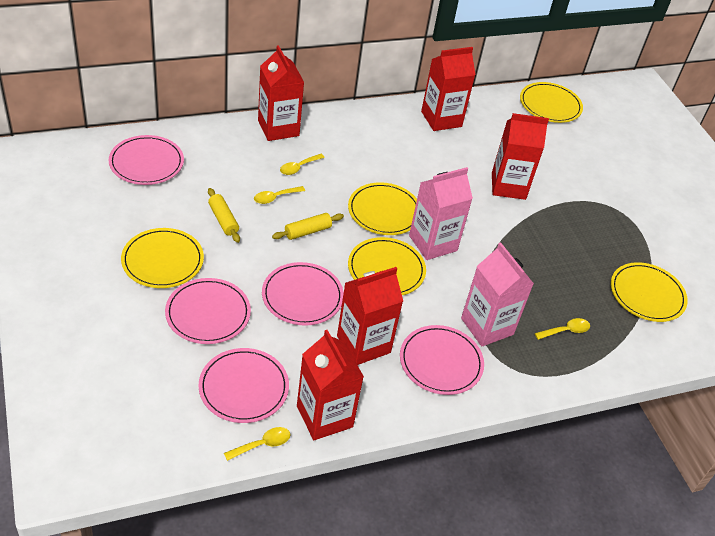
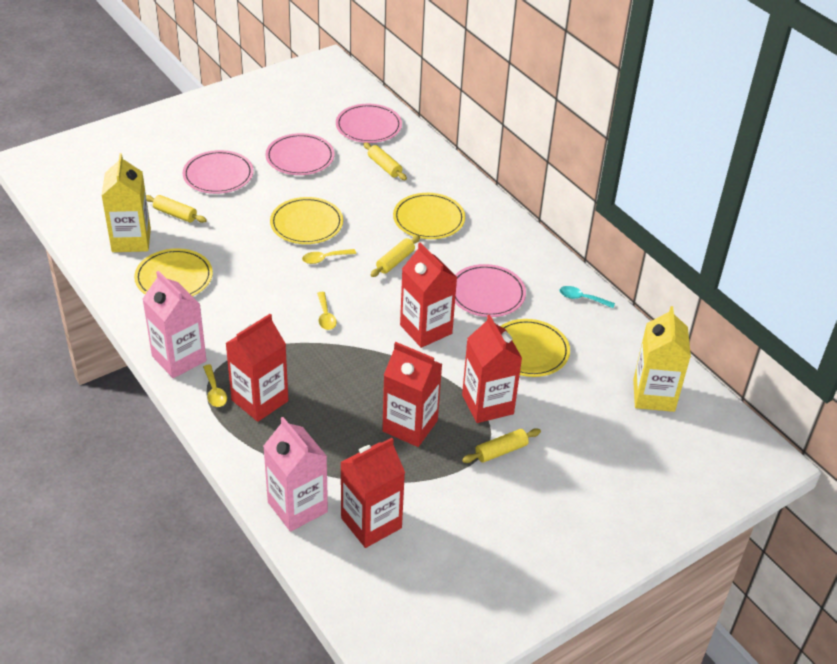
pink plate: [109,135,184,185] [165,278,251,344] [199,348,289,423] [262,262,344,326] [400,325,484,395] = 5 -> [183,150,253,194] [265,133,334,175] [336,104,402,143] [455,264,526,317] = 4
turquoise spoon: none = 0 -> [560,286,615,308] = 1
yellow carton: none = 0 -> [101,153,151,252] [633,306,691,412] = 2
yellow plate: [121,228,204,288] [348,182,417,235] [348,237,426,295] [520,82,583,123] [611,262,688,322] = 5 -> [134,248,213,296] [270,197,343,244] [393,193,465,239] [501,319,570,377] = 4
yellow rolling pin: [208,188,240,243] [272,213,344,240] = 2 -> [146,195,207,223] [363,142,407,180] [371,235,420,277] [462,428,541,463] = 4
yellow spoon: [224,427,291,461] [254,186,305,204] [280,154,325,175] [535,318,590,340] = 4 -> [203,364,227,407] [302,249,356,264] [317,292,337,330] = 3

